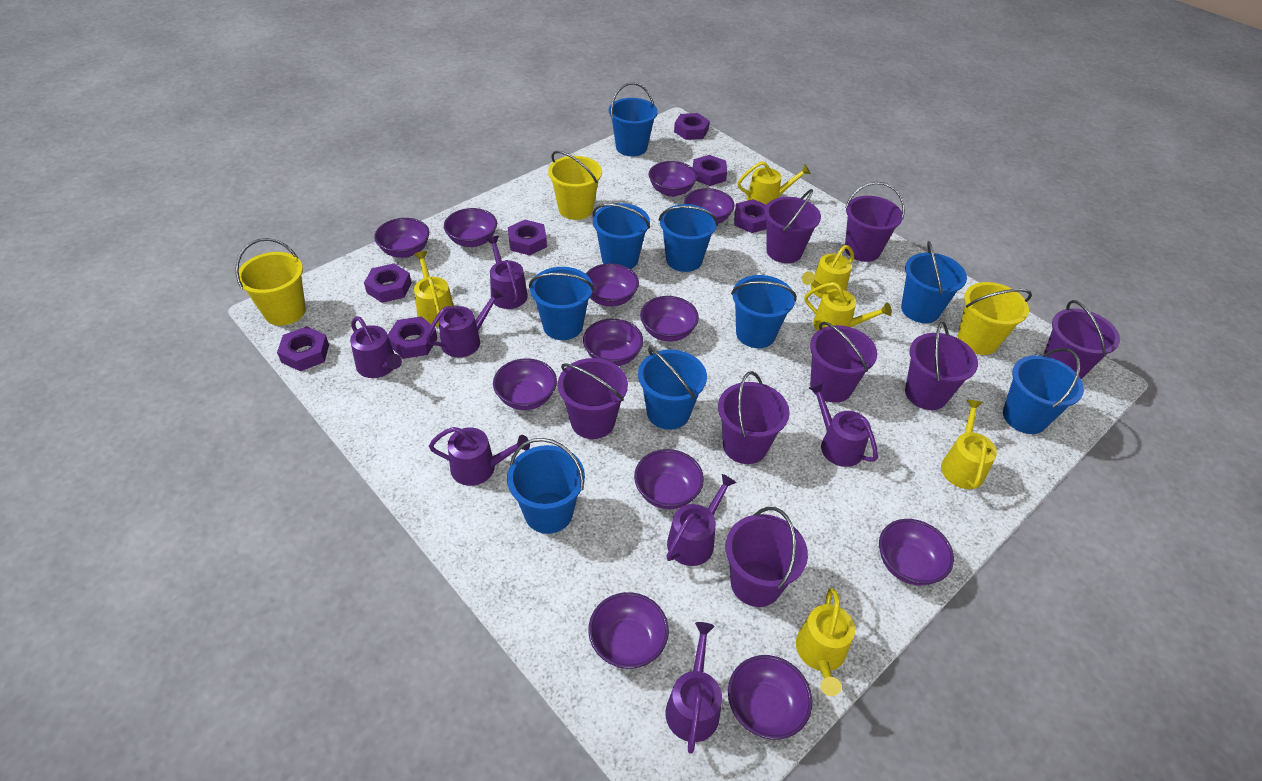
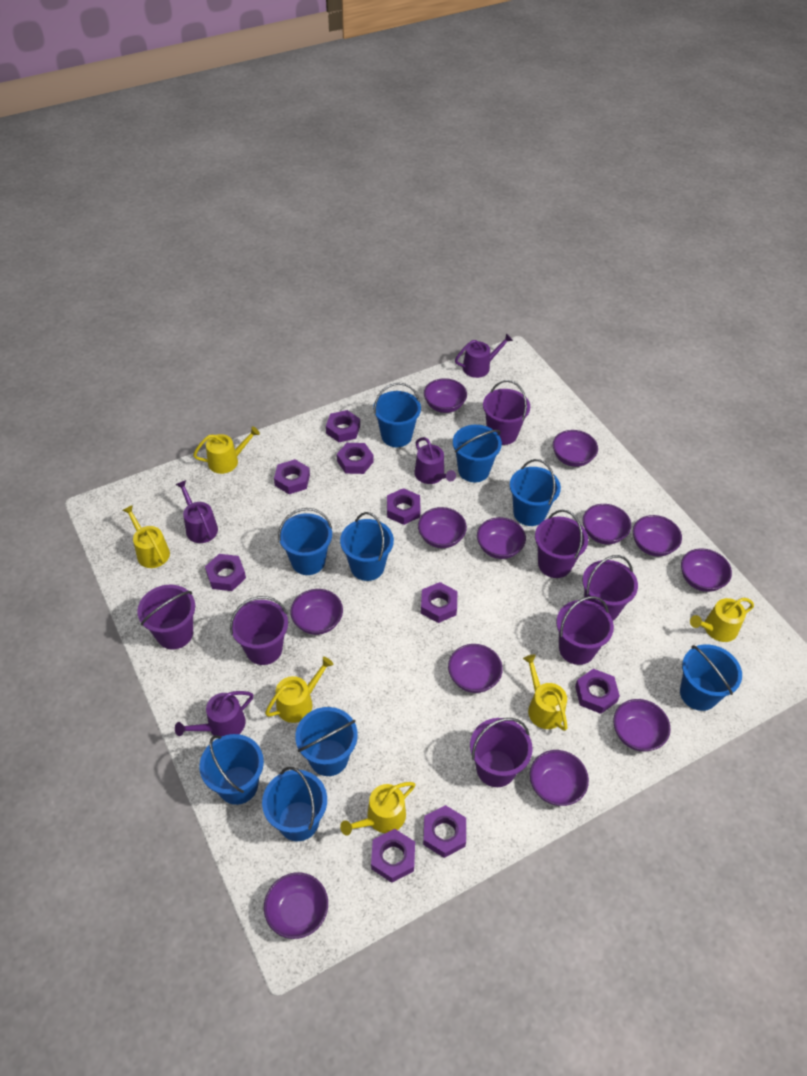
purple bucket: [558,358,628,439] [718,371,790,464] [725,507,808,607] [764,189,821,263] [810,322,877,403] [845,182,905,262] [905,322,978,410] [1044,300,1120,379] = 8 -> [137,585,195,649] [230,596,288,665] [470,718,532,787] [483,380,530,445] [535,510,588,578] [556,596,614,665] [582,555,638,620] = 7
purple nut: [277,326,329,371] [364,264,412,303] [388,316,438,359] [508,220,547,255] [674,113,710,140] [693,155,727,186] [734,199,767,233] = 7 -> [205,554,246,591] [274,459,310,494] [326,410,360,442] [337,443,374,474] [371,829,415,883] [387,488,421,525] [421,582,457,623] [423,805,466,858] [575,669,620,714] = 9
purple watering can: [350,316,402,378] [426,288,503,357] [429,427,530,486] [486,236,528,309] [666,622,722,754] [667,474,737,566] [809,382,878,467] = 7 -> [175,480,218,543] [175,691,253,736] [414,437,456,484] [455,333,513,378] = 4
yellow bucket: [235,238,306,326] [548,151,602,220] [958,282,1032,355] = 3 -> none = 0

